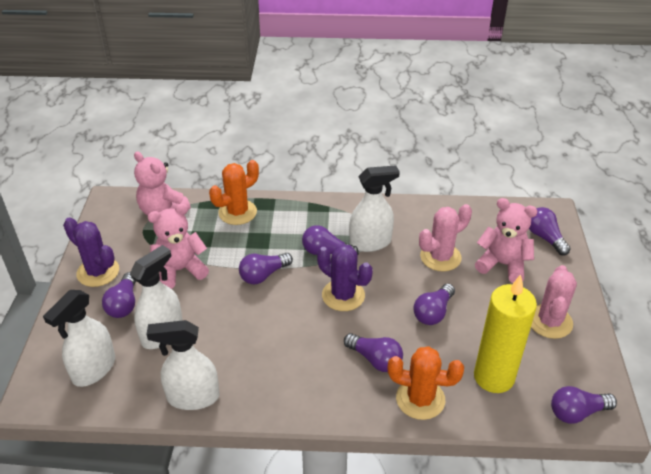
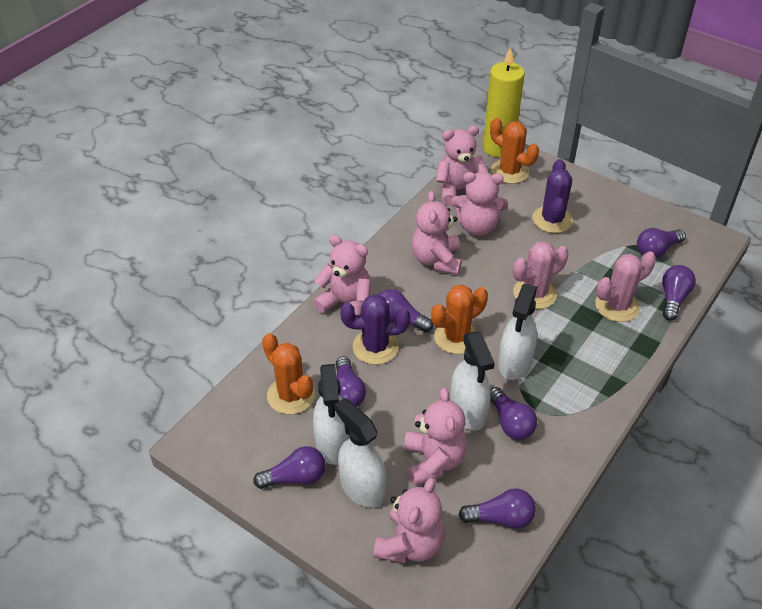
orange cactus: [209,160,259,225] [387,346,464,420] = 2 -> [262,333,315,414] [431,285,488,354] [490,118,539,184] = 3
pink teddy bear: [134,152,191,215] [147,204,209,289] [475,198,537,283] = 3 -> [313,235,371,315] [373,478,445,563] [404,388,467,486] [412,191,461,275] [436,126,489,206] [452,172,508,236] = 6

